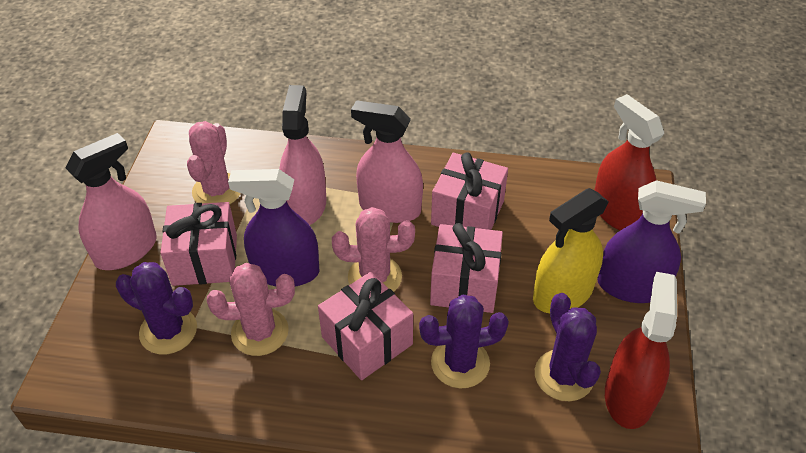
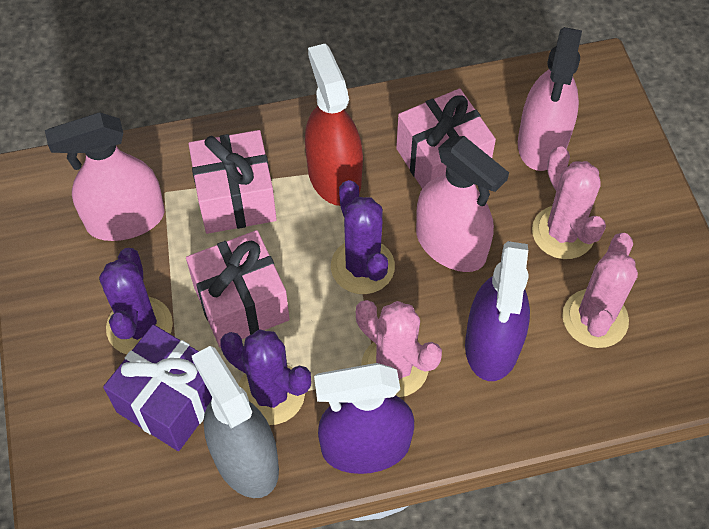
grey spray bottle: none = 0 -> [192,346,279,498] = 1
pink gift: [161,202,237,286] [318,272,413,380] [430,223,503,313] [431,152,508,230] = 4 -> [186,230,290,347] [188,130,277,234] [396,89,496,189] = 3
purple gift: none = 0 -> [103,324,212,451] = 1
red spray bottle: [594,94,664,230] [605,272,677,429] = 2 -> [305,44,363,206] = 1
yellow spray bottle: [533,188,609,313] = 1 -> none = 0

